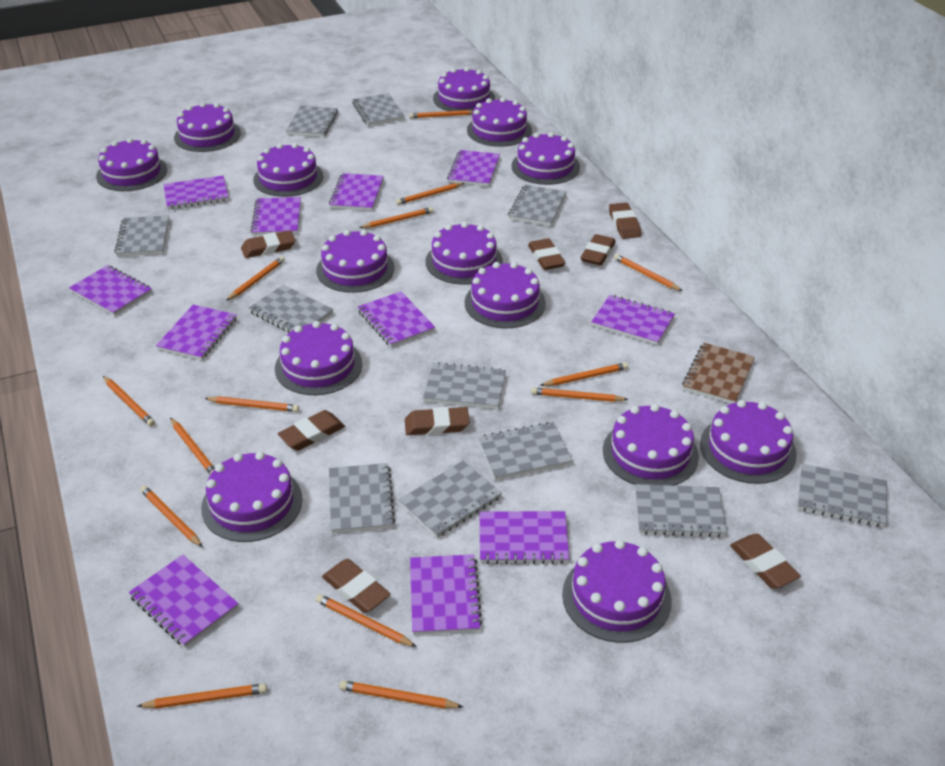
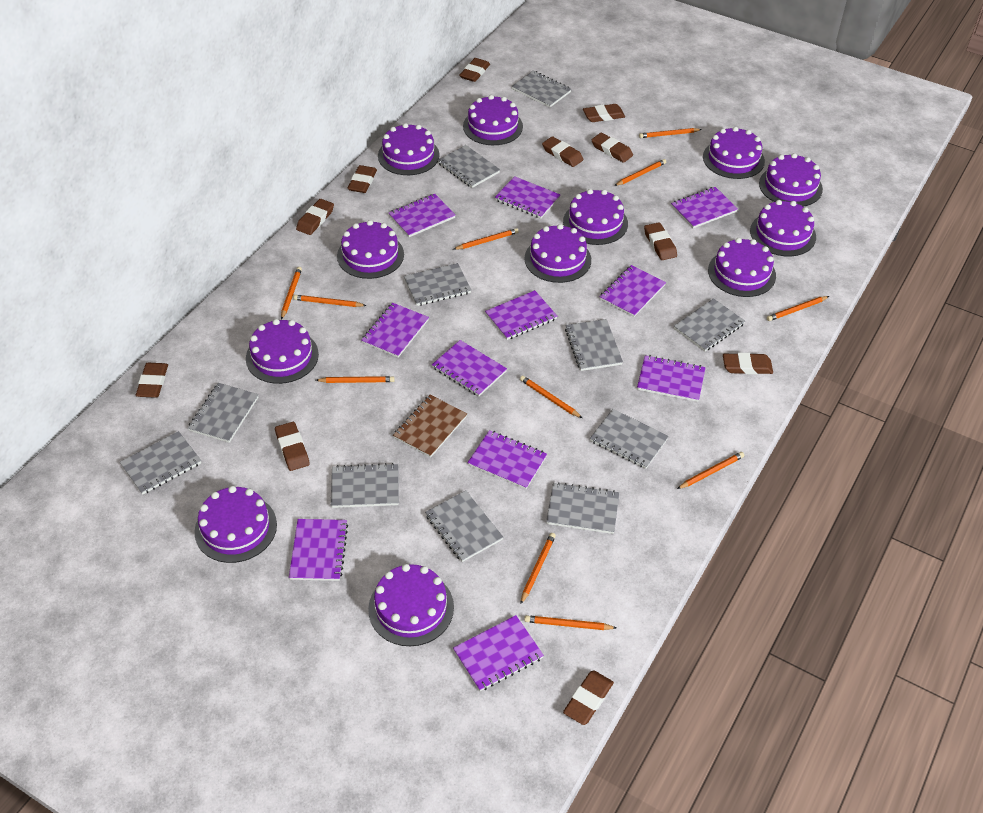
brown eraser: [241,230,295,258] [277,410,345,451] [322,559,391,613] [405,407,470,435] [528,238,566,270] [580,234,616,266] [609,203,641,239] [730,534,801,588] = 8 -> [136,363,168,398] [275,422,310,471] [296,199,334,235] [348,165,377,193] [459,58,490,82] [542,136,584,167] [563,670,614,725] [583,104,625,122] [592,133,633,163] [644,222,677,260] [723,353,773,375] = 11
orange pencil: [103,376,155,426] [137,683,267,709] [140,486,203,547] [170,418,215,474] [204,396,299,412] [226,256,285,301] [316,594,417,647] [339,680,463,709] [359,207,433,228] [396,183,464,205] [409,110,473,118] [531,387,629,402] [540,362,628,386] [614,254,682,291] = 14 -> [281,267,302,320] [293,295,367,307] [316,376,395,383] [454,228,519,250] [520,376,582,418] [520,533,556,605] [524,615,616,630] [614,159,666,186] [639,128,702,138] [677,452,744,489] [767,296,829,321] = 11
purple cake: [96,138,167,191] [174,102,241,152] [201,452,303,542] [253,143,323,197] [275,321,362,395] [316,230,395,293] [426,222,503,285] [433,67,495,111] [465,262,546,328] [467,97,532,147] [511,132,580,185] [562,540,672,643] [603,404,699,486] [700,400,797,484] = 14 -> [194,486,277,563] [246,319,319,384] [337,220,404,279] [368,564,454,646] [378,123,440,175] [463,95,523,145] [525,224,591,283] [563,189,628,245] [703,127,765,179] [708,238,776,297] [750,200,816,256] [759,153,823,207] = 12

